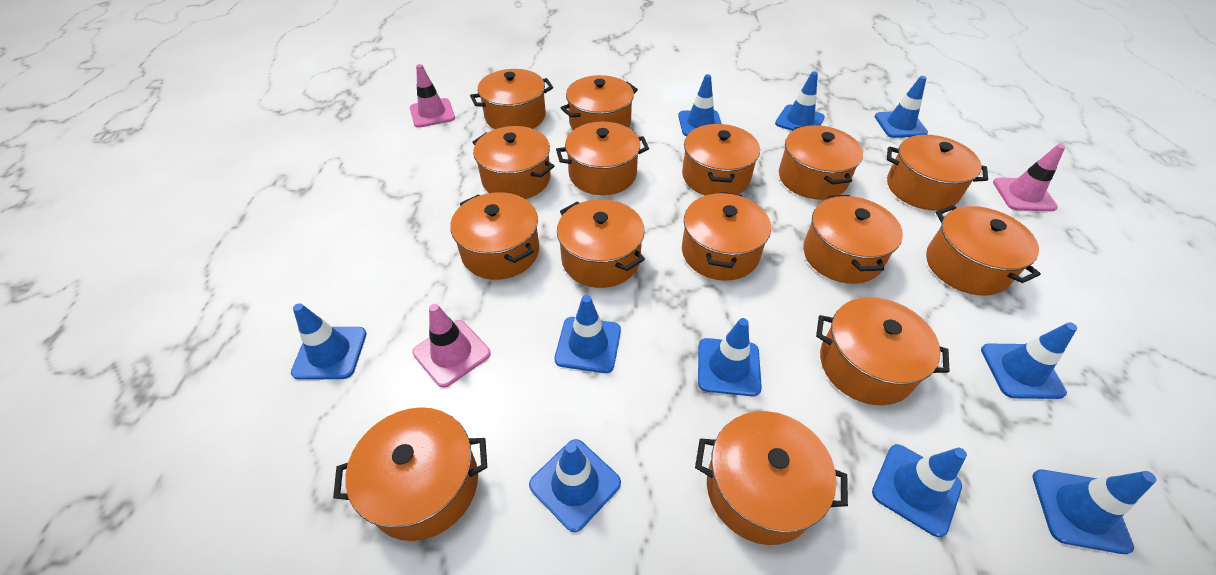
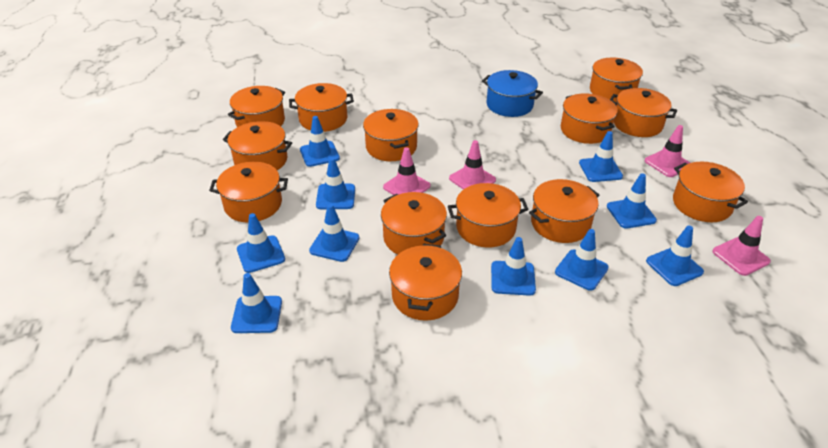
blue pot: none = 0 -> [482,70,543,117] = 1
orange pot: [333,407,487,541] [450,192,539,280] [470,69,553,129] [472,126,554,199] [556,122,649,195] [557,199,645,288] [561,75,638,130] [682,124,760,196] [682,192,771,281] [695,411,848,545] [779,125,863,200] [803,195,903,284] [816,297,950,405] [887,135,988,211] [926,205,1041,296] = 15 -> [209,162,288,222] [223,121,292,170] [228,86,285,127] [289,83,354,132] [363,109,419,161] [381,192,447,255] [389,244,462,321] [448,183,529,248] [529,179,599,243] [561,93,618,144] [590,58,643,102] [610,88,677,137] [673,162,748,222] = 13
pink traffic cone: [410,64,455,128] [412,304,491,388] [993,144,1065,211] = 3 -> [383,147,431,195] [449,140,496,190] [645,125,690,177] [712,216,771,276] = 4

